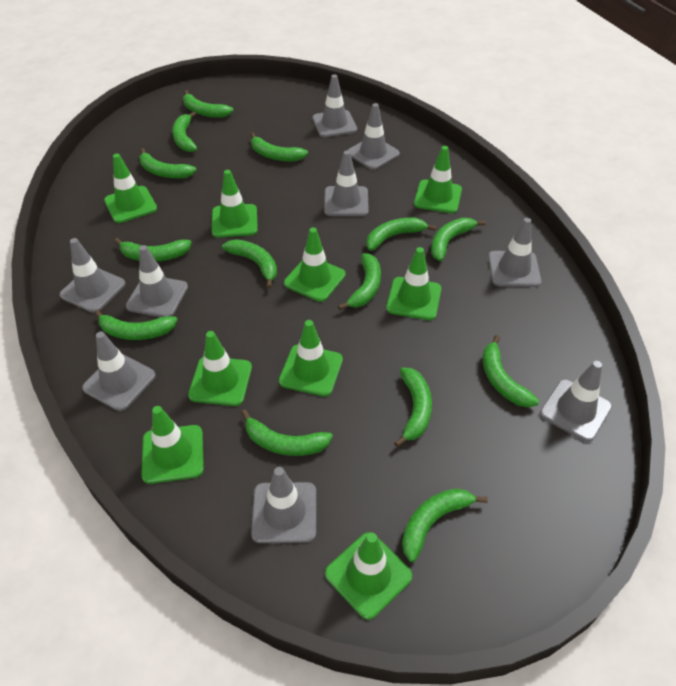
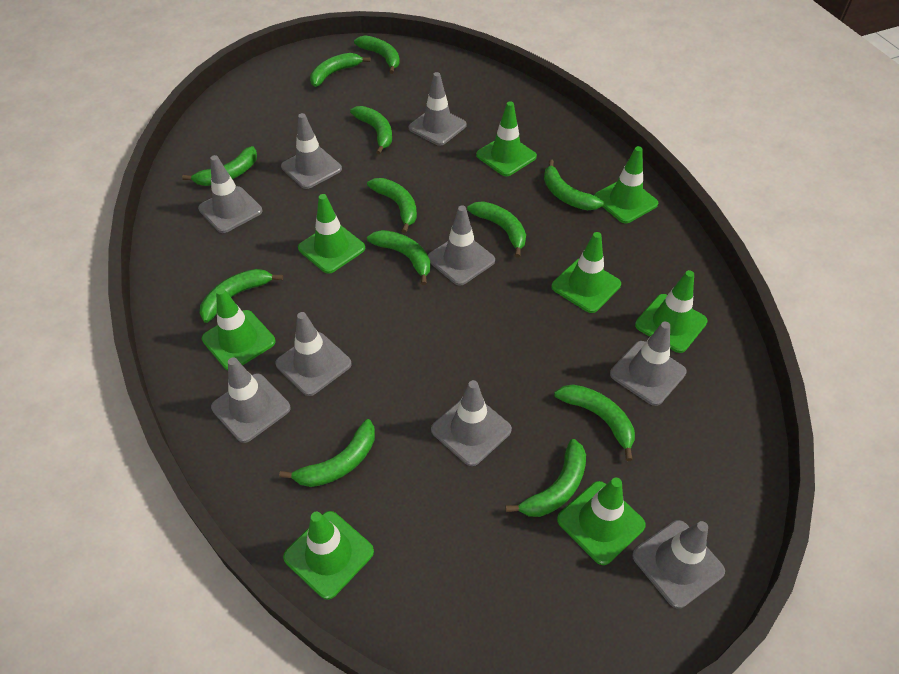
green banana: [94,309,178,340] [114,238,192,262] [139,148,196,178] [172,111,197,152] [183,90,234,118] [222,239,277,288] [241,410,333,456] [250,132,308,161] [338,253,381,310] [366,218,436,251] [394,367,432,447] [402,488,488,562] [431,218,486,261] [483,335,539,408] = 14 -> [182,146,257,186] [200,269,283,323] [279,419,375,487] [310,53,371,87] [350,106,392,155] [354,35,400,74] [367,178,417,233] [367,230,430,285] [467,201,526,258] [506,439,586,517] [544,159,604,210] [554,384,635,461] = 12
green traffic cone: [104,154,157,223] [141,406,204,484] [188,331,252,406] [212,170,258,237] [279,320,343,397] [284,228,346,302] [325,532,412,620] [386,247,442,320] [414,146,462,213] = 9 -> [202,288,276,370] [283,511,374,600] [298,194,365,274] [476,101,537,176] [551,232,621,313] [557,478,646,565] [594,146,658,223] [635,270,708,353] = 8

